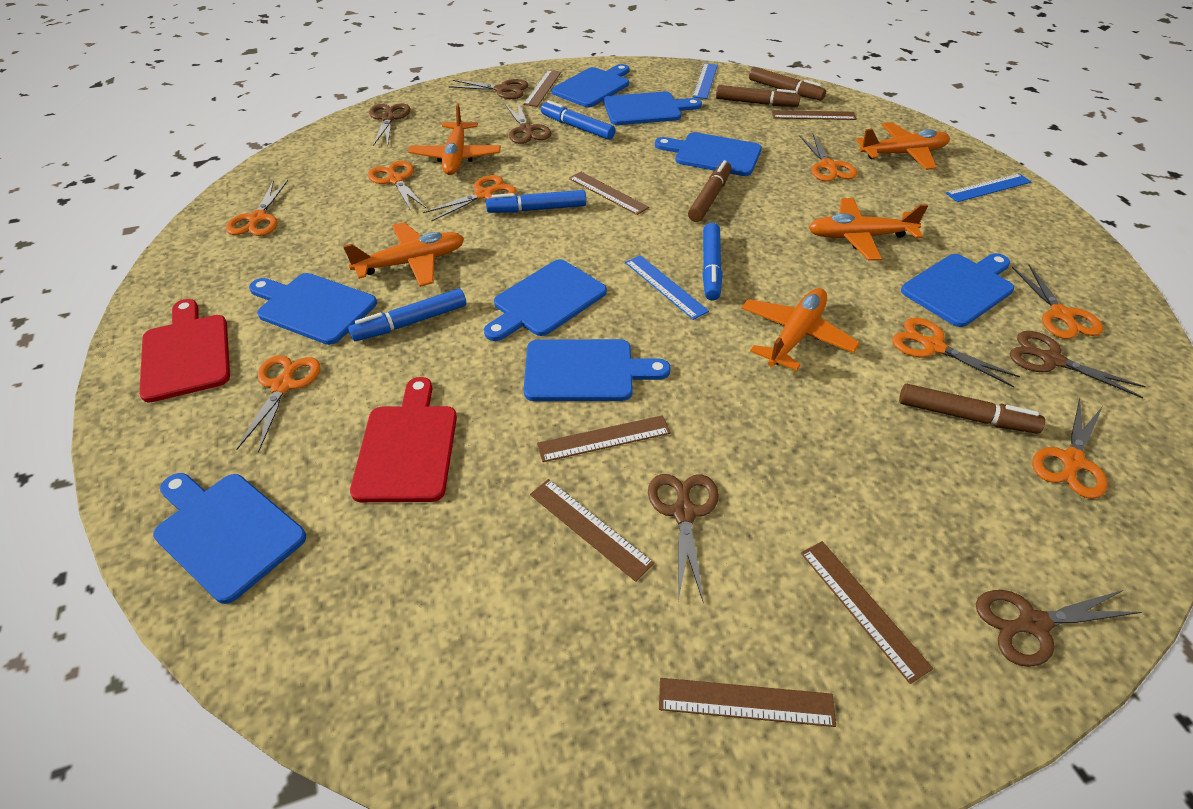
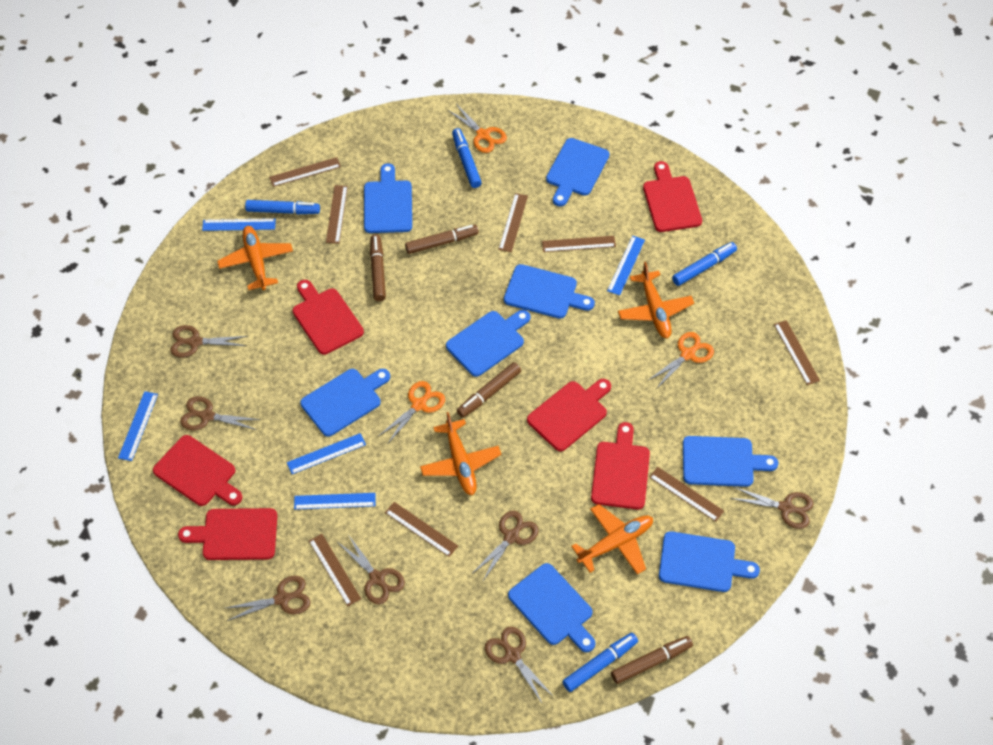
blue ruler: [625,255,709,320] [693,63,718,99] [946,173,1031,202] = 3 -> [118,391,158,461] [202,218,276,231] [287,433,366,474] [294,493,376,510] [607,236,645,295] = 5
brown ruler: [523,70,561,107] [530,479,654,582] [537,415,671,462] [569,172,649,215] [659,678,836,727] [772,110,857,120] [801,541,933,684] = 7 -> [269,157,341,187] [309,534,361,606] [326,185,348,244] [385,502,458,557] [499,193,528,252] [542,236,616,252] [649,467,724,522] [774,320,820,385] = 8
brown scissors: [369,103,411,146] [449,79,529,99] [505,101,551,144] [648,474,719,604] [976,590,1142,667] [1010,331,1146,398] = 6 -> [170,325,248,358] [180,396,261,430] [226,576,311,621] [339,536,405,605] [472,511,539,582] [485,627,554,703] [730,487,814,529] = 7
orange plane: [343,222,464,287] [408,103,501,175] [741,288,860,371] [808,198,928,261] [856,122,950,170] = 5 -> [217,226,293,290] [420,412,501,495] [571,504,653,575] [618,262,694,338] = 4
orange scissors: [226,180,288,236] [237,355,320,453] [368,161,426,211] [423,175,517,221] [799,134,857,181] [892,318,1020,387] [1012,264,1103,339] [1032,399,1107,499] = 8 -> [379,381,445,443] [448,104,507,153] [647,332,714,388] = 3
red cutting board: [139,299,230,403] [350,377,457,502] = 2 -> [153,435,242,506] [178,508,277,560] [293,280,364,355] [527,379,611,451] [591,422,650,509] [643,161,702,232] = 6

